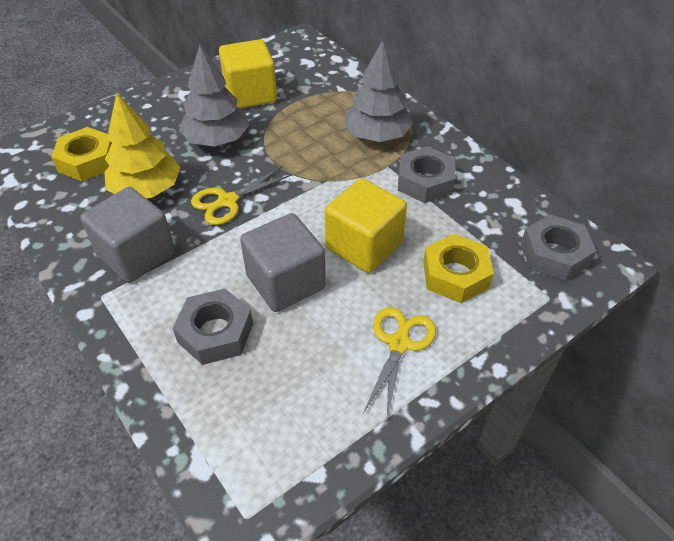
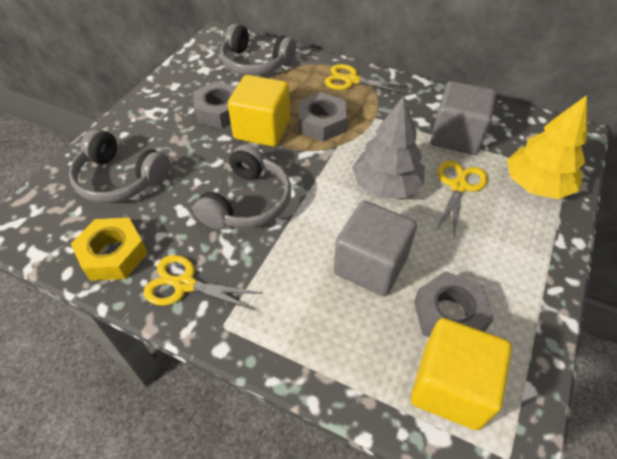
grey headphones: none = 0 -> [69,129,170,203] [193,144,291,229] [220,24,296,75] = 3
grey tree: [179,45,249,147] [344,40,413,142] = 2 -> [352,96,425,198] = 1
yellow nut: [51,127,112,181] [423,234,494,303] = 2 -> [71,218,148,281] = 1
yellow scissors: [191,167,292,225] [363,307,436,418] = 2 -> [144,255,263,311] [325,64,408,94] [436,160,488,238] = 3

